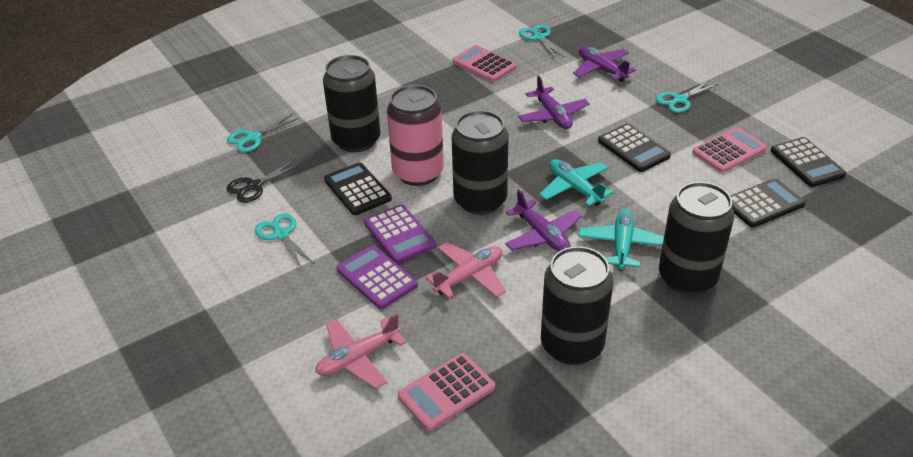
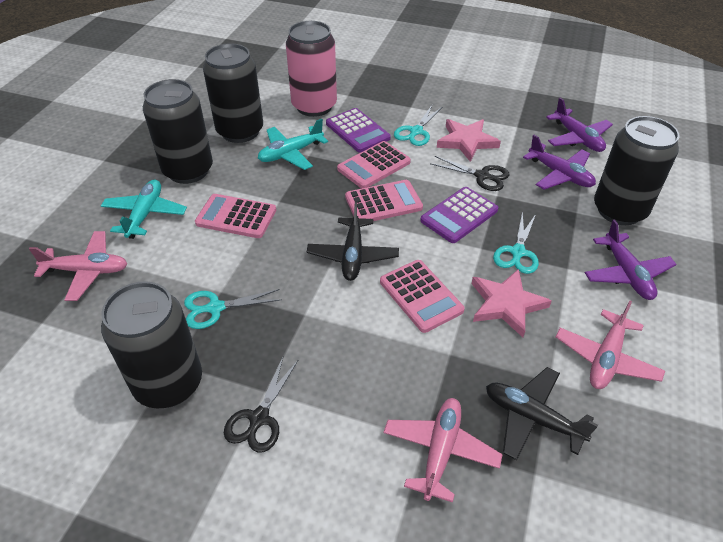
black calculator: [324,162,392,215] [598,124,671,172] [730,178,805,228] [771,137,846,187] = 4 -> none = 0
black plane: none = 0 -> [307,202,399,281] [486,367,598,460] = 2
black scissors: [226,159,303,203] = 1 -> [224,357,298,453] [430,156,509,191] = 2
pink calculator: [398,353,495,431] [452,45,516,82] [692,127,767,173] = 3 -> [195,194,276,238] [337,141,411,189] [345,180,423,221] [380,260,465,333] = 4
pink plane: [315,314,406,389] [425,242,506,298] = 2 -> [29,231,127,301] [383,398,503,503] [556,300,665,389] = 3
pink star: none = 0 -> [437,119,501,162] [472,269,552,337] = 2
turquoise scissors: [227,114,299,152] [255,213,315,269] [519,25,564,58] [656,80,719,113] = 4 -> [184,289,282,329] [394,105,442,146] [493,211,539,274] = 3

